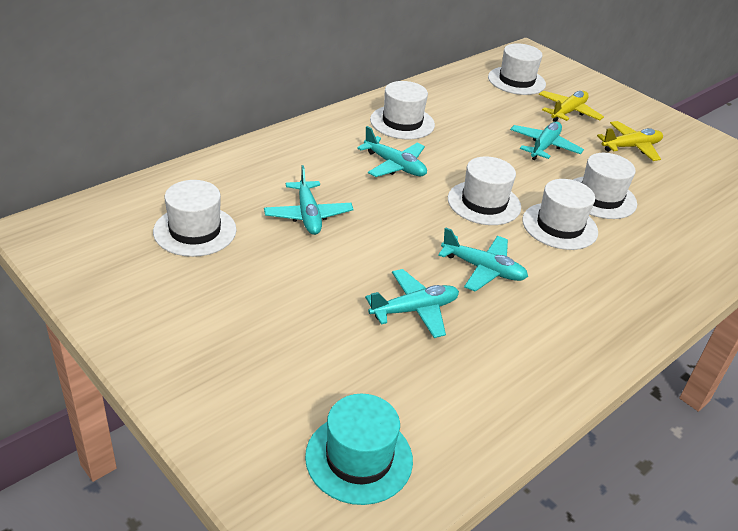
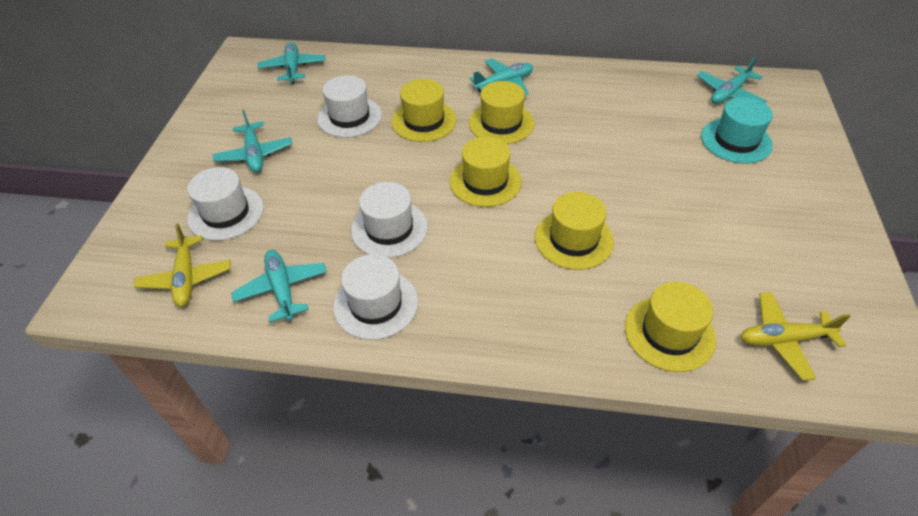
white hat: [153,180,237,257] [370,81,435,139] [448,156,521,225] [488,43,546,95] [522,179,598,250] [573,153,637,219] = 6 -> [187,167,264,241] [317,75,382,138] [333,254,418,340] [351,182,428,258] = 4
yellow hat: none = 0 -> [391,79,457,142] [450,136,522,207] [469,81,534,144] [535,192,614,270] [625,282,716,372] = 5

